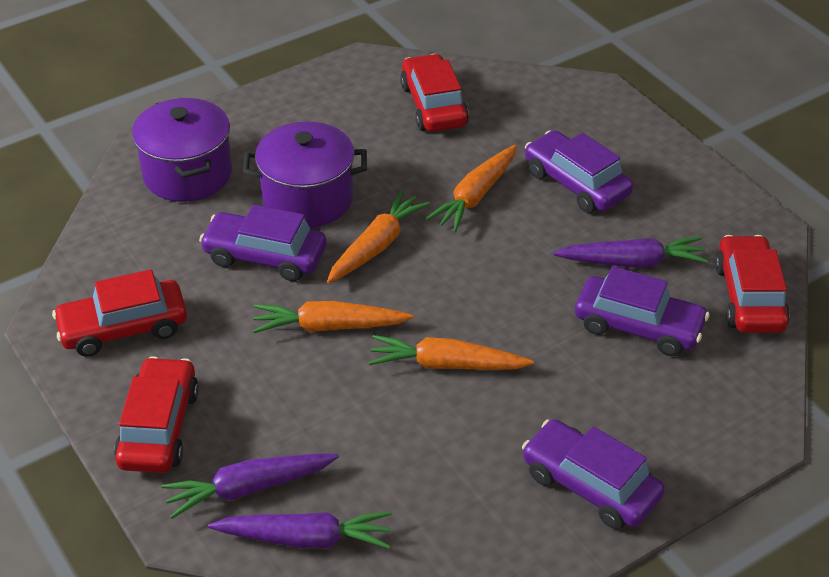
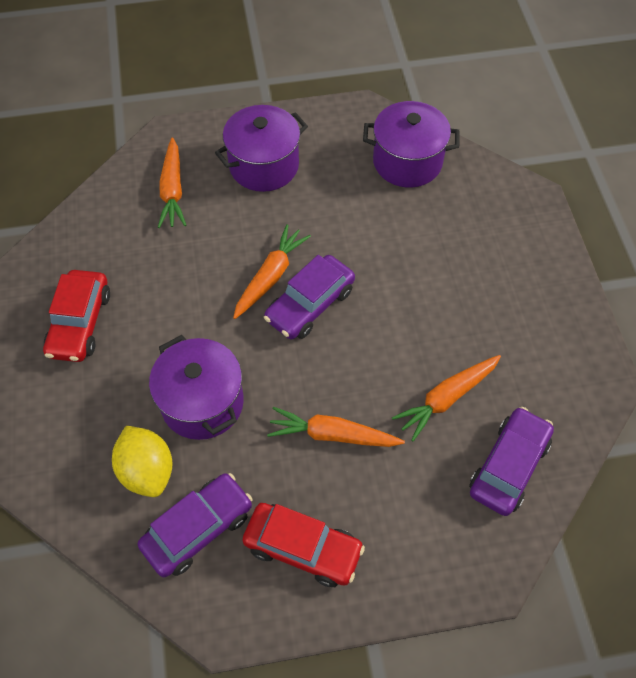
purple car: [199,205,326,281] [522,419,665,529] [525,130,633,213] [575,266,710,356] = 4 -> [138,473,253,577] [264,255,355,339] [469,407,554,516] = 3
purple carrot: [161,453,339,519] [208,511,392,549] [553,237,708,268] = 3 -> none = 0
purple pot: [132,98,232,202] [243,122,367,228] = 2 -> [149,335,244,440] [215,105,308,192] [363,101,459,188] = 3
red car: [52,269,187,357] [114,356,199,473] [400,54,469,132] [715,235,790,333] = 4 -> [43,270,110,362] [242,503,365,587] = 2
yellow lemon: none = 0 -> [112,426,172,497] = 1

